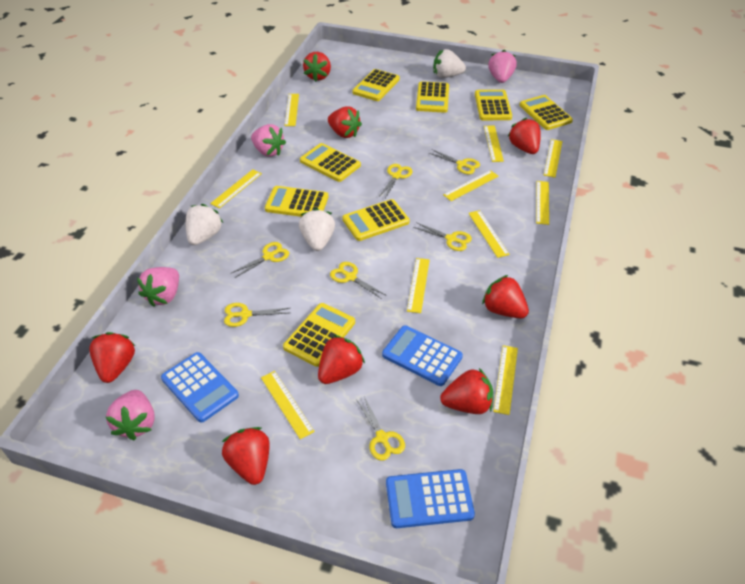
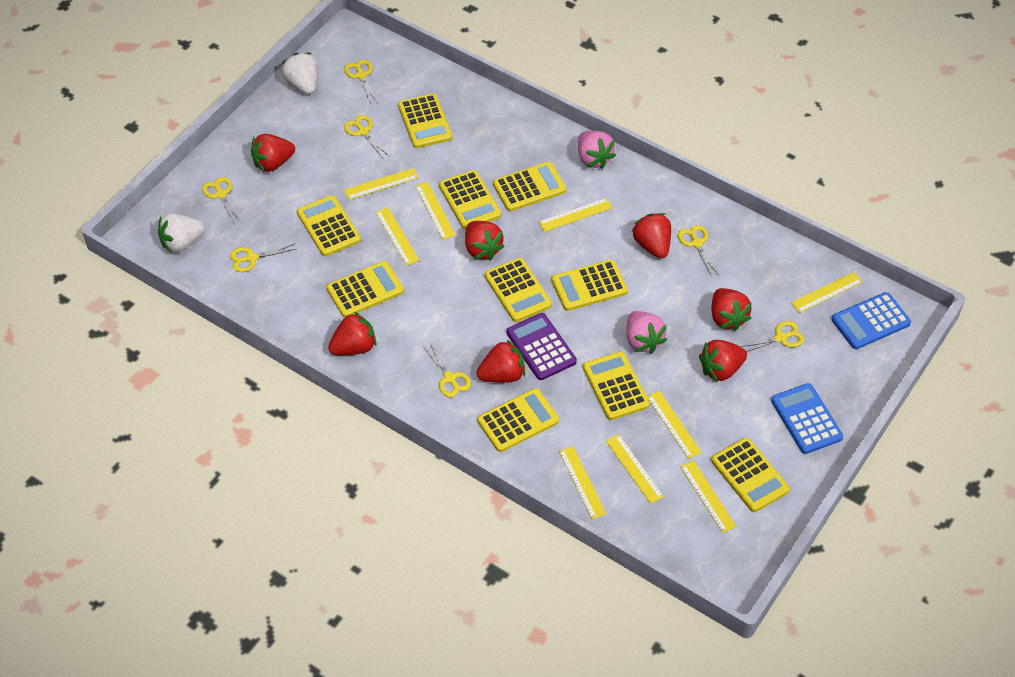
blue calculator: [161,352,239,423] [382,325,463,386] [386,469,475,528] = 3 -> [771,383,843,454] [832,292,911,349] = 2
pink strawberry: [106,390,155,440] [137,267,179,307] [251,124,286,157] [488,50,516,83] = 4 -> [578,131,616,169] [626,311,667,354] = 2
purple calculator: none = 0 -> [507,313,577,380] = 1
red strawberry: [89,332,135,383] [222,427,270,485] [303,52,331,82] [318,335,365,384] [328,106,362,138] [440,368,493,414] [482,275,529,318] [508,118,541,154] = 8 -> [251,134,295,172] [328,312,377,355] [465,221,505,261] [477,340,525,383] [632,213,671,259] [699,340,747,382] [712,288,752,331] = 7
white strawberry: [186,204,223,245] [299,208,335,251] [433,49,466,78] = 3 -> [158,213,204,253] [282,53,318,94] = 2
yellow calculator: [265,186,328,217] [283,303,355,367] [300,143,361,182] [342,199,410,241] [353,69,400,101] [416,81,449,113] [475,90,512,120] [519,95,573,130] = 8 -> [297,195,361,256] [327,261,404,317] [398,93,452,148] [439,170,501,230] [477,388,559,452] [485,258,552,322] [493,162,566,211] [552,260,628,311] [583,351,650,420] [711,438,790,512] = 10
yellow ruler: [210,169,262,208] [261,371,315,439] [285,94,299,126] [407,258,430,313] [443,170,499,201] [468,210,510,258] [484,126,504,162] [493,345,518,415] [536,181,549,225] [544,139,563,178] = 10 -> [344,168,419,200] [375,207,420,266] [415,182,456,240] [539,198,613,232] [559,446,606,519] [606,434,664,504] [647,391,702,459] [680,460,737,533] [791,272,863,313] = 9

